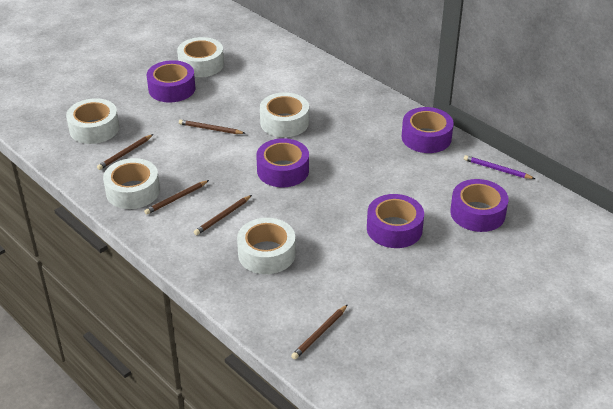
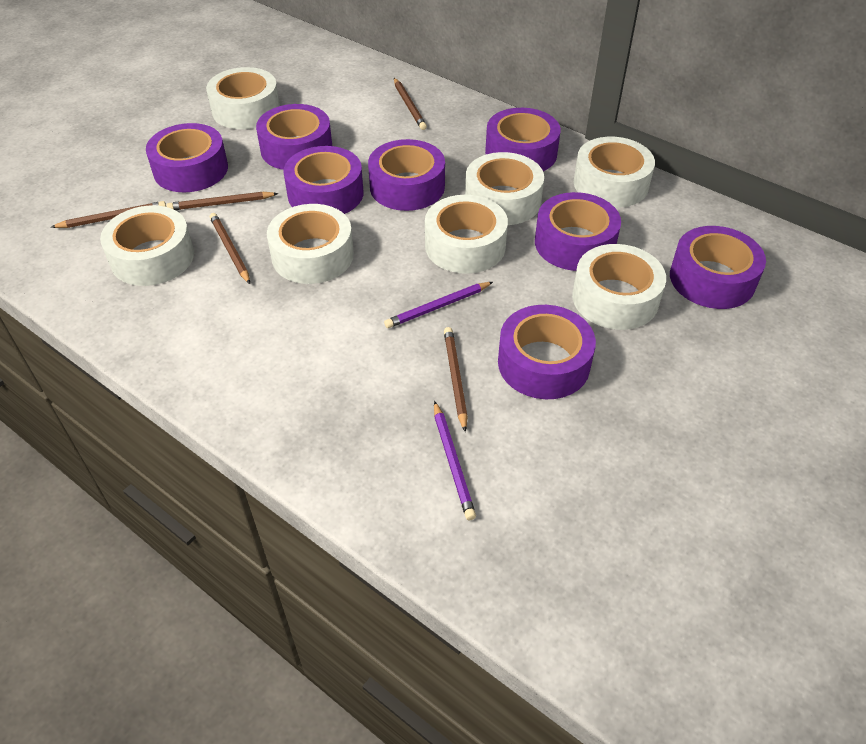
purple pencil: [464,155,535,179] = 1 -> [384,282,493,328] [434,401,476,520] = 2
purple tape: [147,60,195,103] [256,138,309,187] [367,194,424,248] [402,107,454,153] [450,179,509,232] = 5 -> [146,123,228,192] [256,104,332,170] [284,146,363,214] [368,139,445,211] [485,108,561,171] [498,305,596,399] [535,192,621,271] [670,226,766,309] = 8
white tape: [66,98,119,144] [103,158,160,209] [177,37,224,77] [237,218,296,274] [260,92,309,137] = 5 -> [100,205,194,286] [206,67,280,129] [267,204,354,284] [425,195,508,274] [465,152,544,225] [572,244,666,330] [574,137,655,208] = 7

